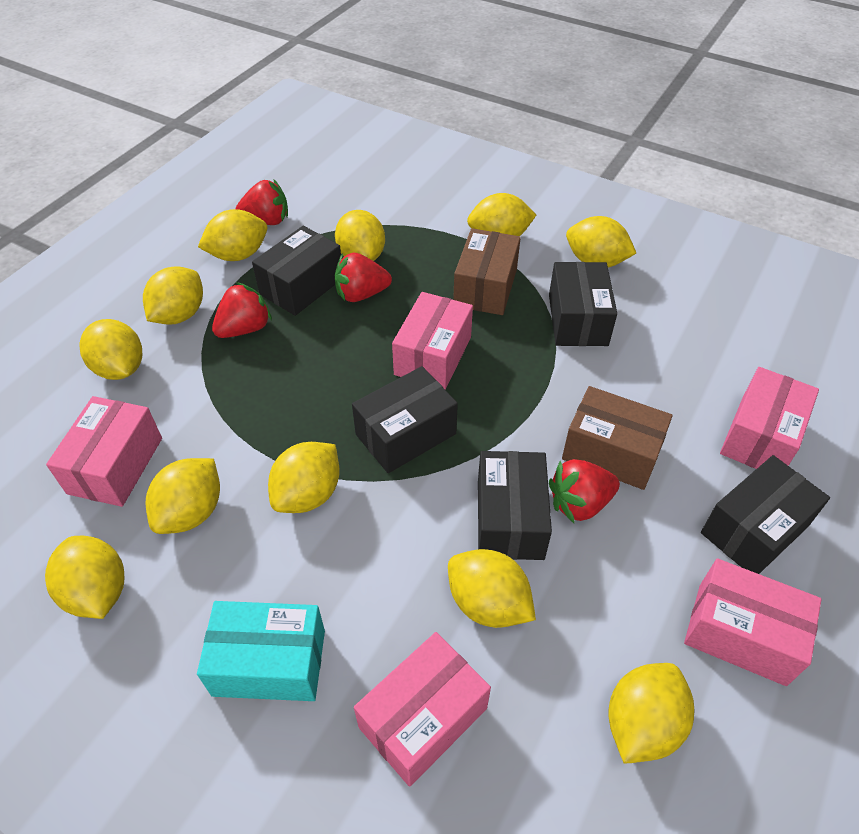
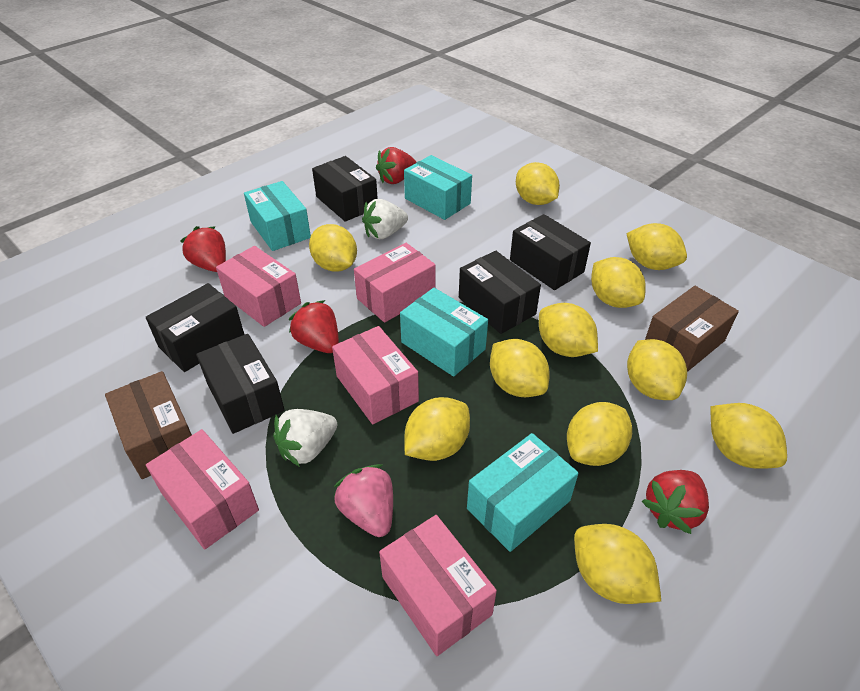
pink strawberry: none = 0 -> [334,464,393,537] = 1
turquoise box: [197,601,325,701] = 1 -> [244,181,311,251] [400,288,488,377] [404,155,472,220] [467,433,579,552] = 4
white strawberry: none = 0 -> [273,409,337,467] [362,199,408,239] = 2

